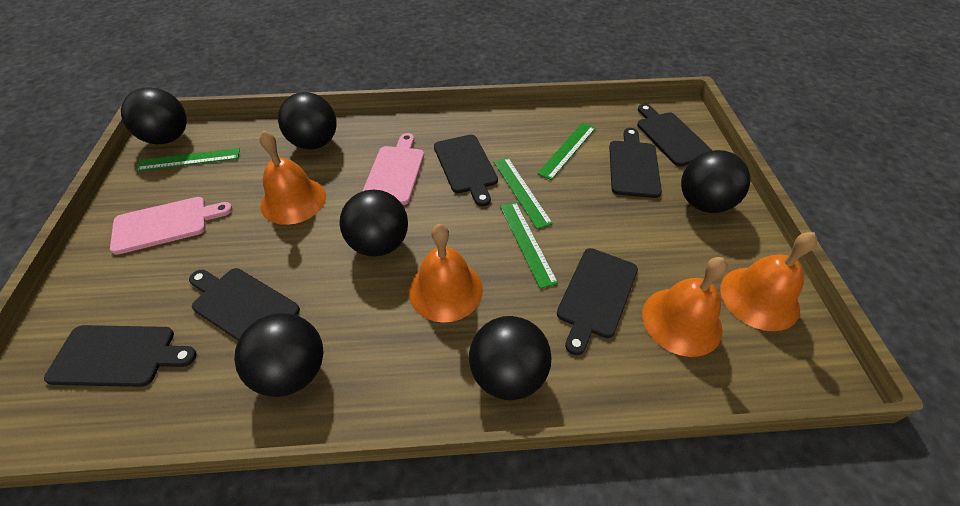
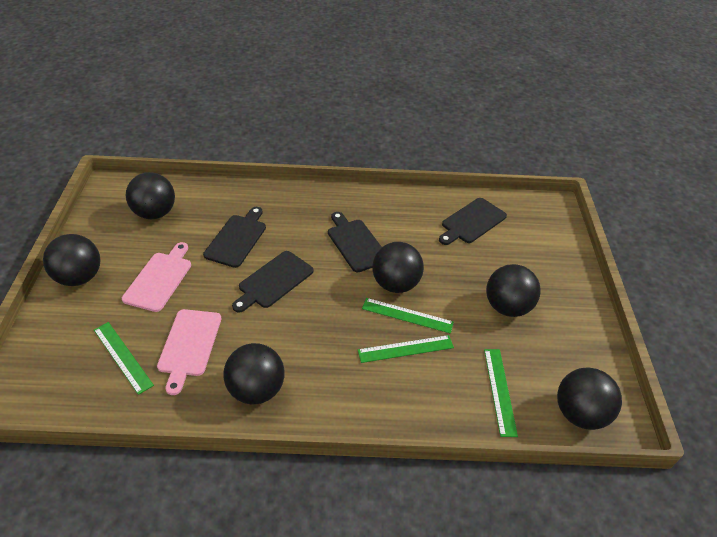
black cutting board: [44,325,197,387] [189,268,300,341] [434,135,498,206] [557,248,638,355] [609,128,662,198] [637,104,713,166] = 6 -> [203,207,266,268] [232,251,313,313] [328,212,382,272] [439,198,507,245] = 4
orange bell: [259,130,326,225] [409,224,483,323] [642,257,728,357] [720,232,818,331] = 4 -> none = 0

